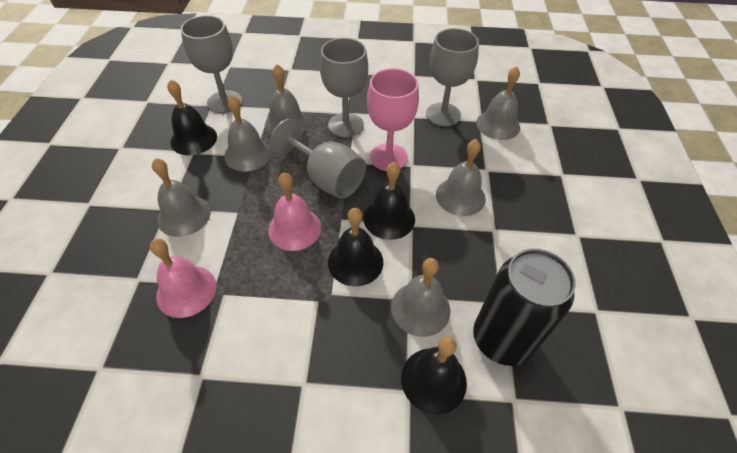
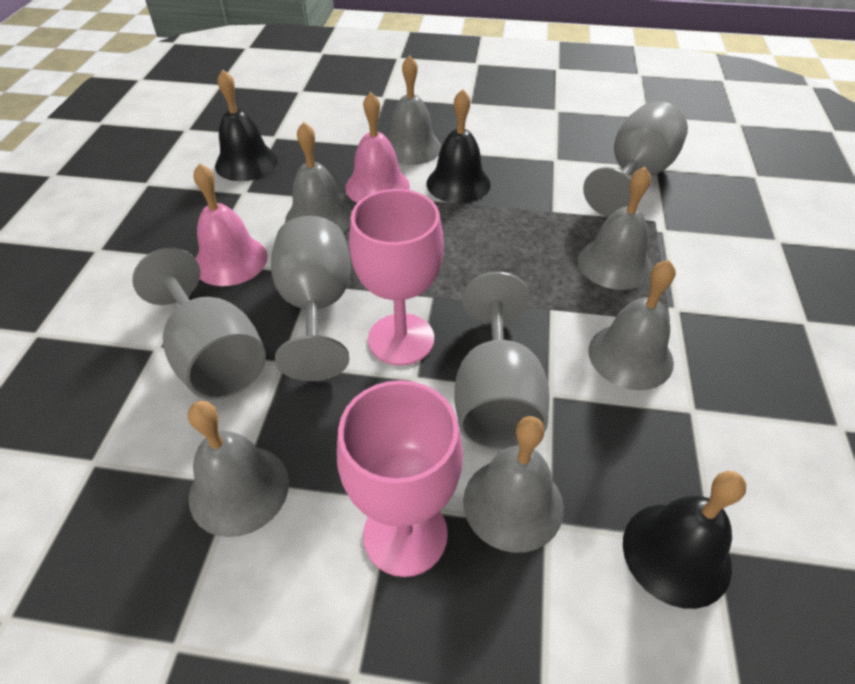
black bell: [167,80,217,155] [328,208,383,286] [363,162,415,240] [401,336,467,414] = 4 -> [215,69,278,181] [427,89,491,203] [623,471,746,609] = 3
black can: [473,249,576,366] = 1 -> none = 0
pink goblet: [367,68,419,171] = 1 -> [337,380,463,577] [349,189,443,366] = 2

